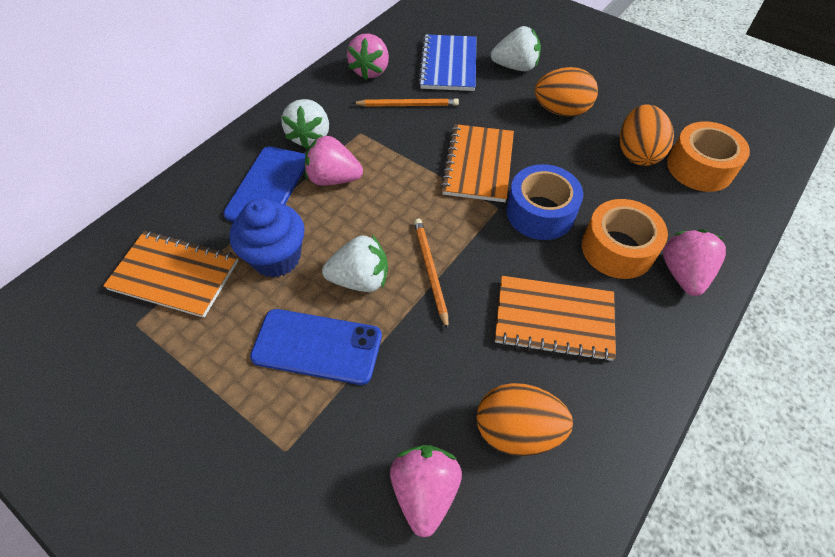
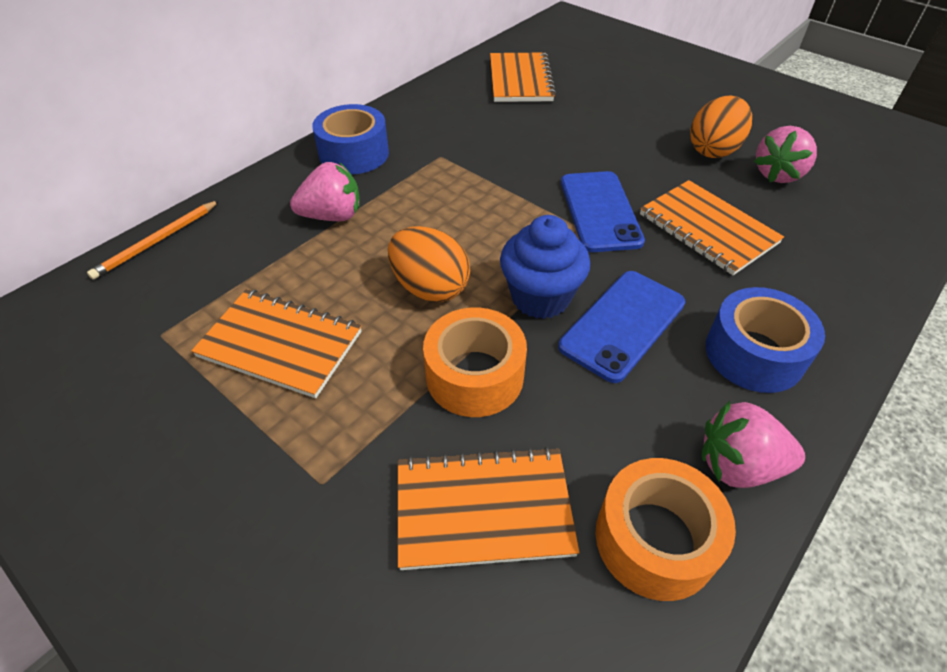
blue notebook: [418,34,476,91] = 1 -> none = 0
blue tape: [506,164,583,240] = 1 -> [312,104,389,175] [706,287,825,393] = 2
orange egg: [476,383,573,456] [535,67,598,117] [620,105,674,166] = 3 -> [388,226,470,302] [690,95,752,158] = 2
orange notebook: [103,231,239,318] [440,124,514,202] [495,276,616,362] = 3 -> [191,289,362,398] [398,446,579,570] [490,52,556,102] [640,180,784,275] = 4
orange pencil: [353,98,459,107] [414,219,449,330] = 2 -> [87,200,220,280] = 1
pink strawberry: [305,135,363,186] [347,34,389,80] [390,445,462,537] [663,230,726,296] = 4 -> [290,162,360,221] [701,400,805,488] [754,126,817,183] = 3
white strawberry: [282,99,329,149] [322,235,388,292] [491,26,541,71] = 3 -> none = 0

